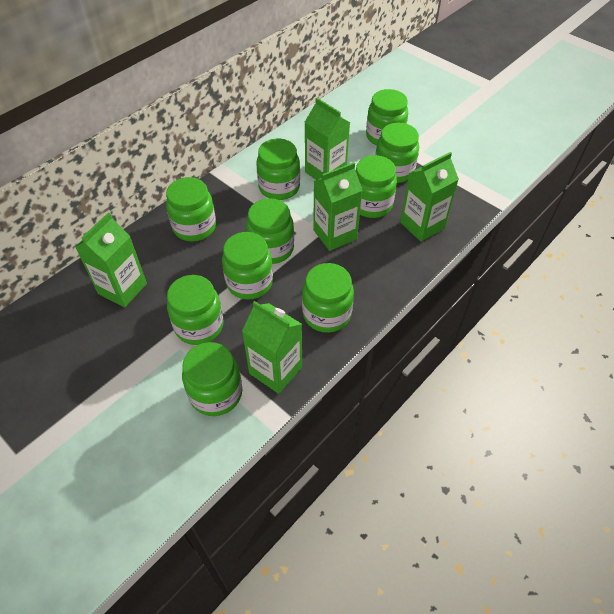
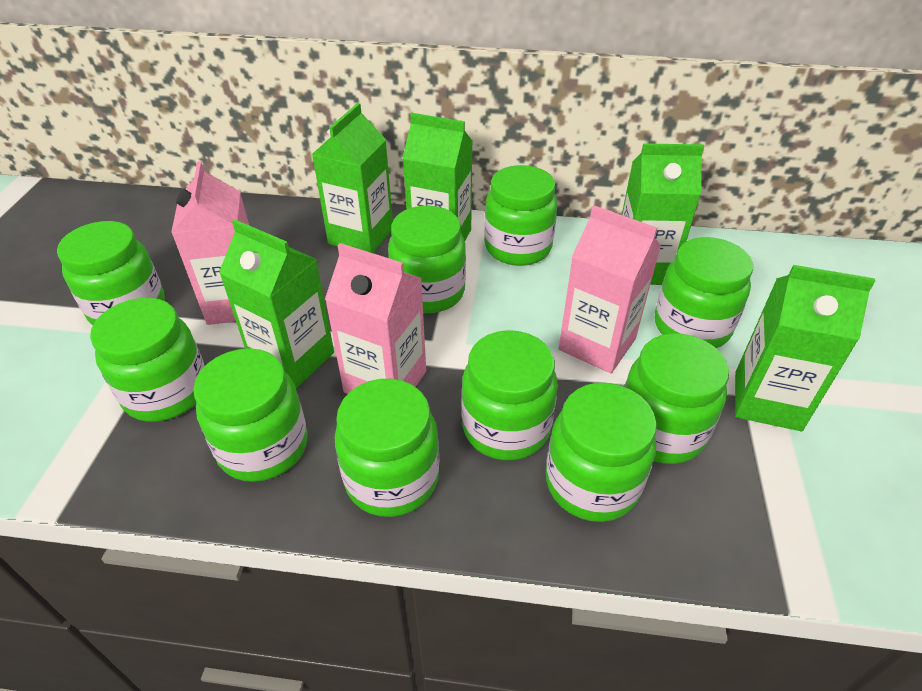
pink carton: none = 0 -> [171,161,249,325] [325,243,426,394] [559,205,661,373] = 3

